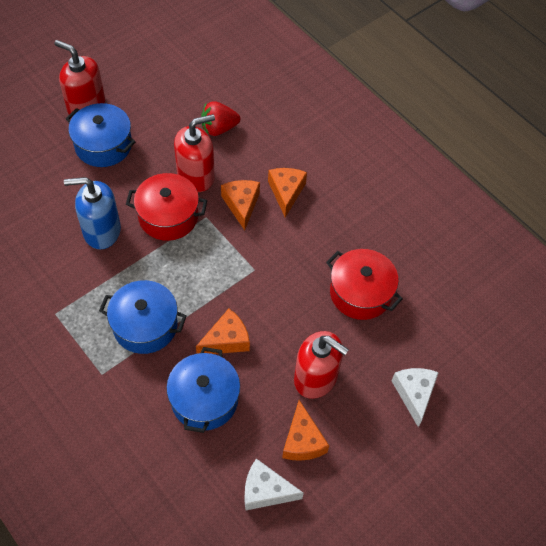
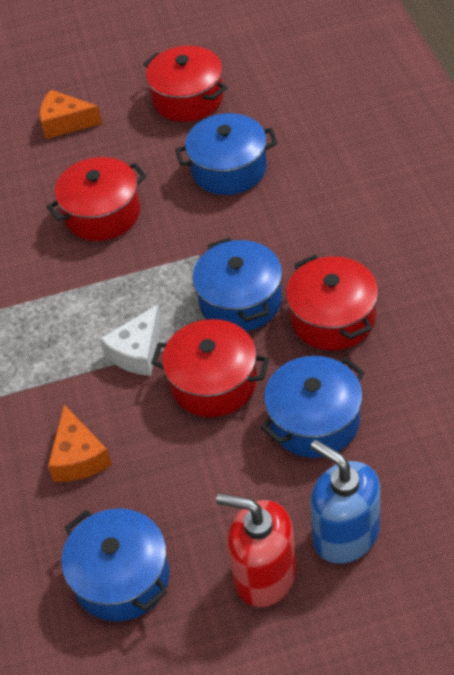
blue pot: [66,103,135,167] [99,280,187,354] [166,347,240,433] = 3 -> [61,508,169,621] [175,113,277,195] [192,237,282,331] [261,356,365,458] = 4
orange cheese: [196,309,250,354] [221,180,260,231] [268,168,307,217] [282,400,329,461] = 4 -> [40,90,102,139] [48,405,112,482] = 2
red pot: [126,173,207,241] [326,249,403,320] = 2 -> [47,157,146,241] [143,46,227,122] [151,319,269,417] [286,255,378,350] = 4
red soap dispenser: [54,40,105,115] [174,114,215,192] [294,331,349,399] = 3 -> [216,493,297,607] = 1
red strawberry: [201,101,240,136] = 1 -> none = 0
white cheese: [245,459,304,510] [392,368,439,427] = 2 -> [100,305,162,376] = 1

